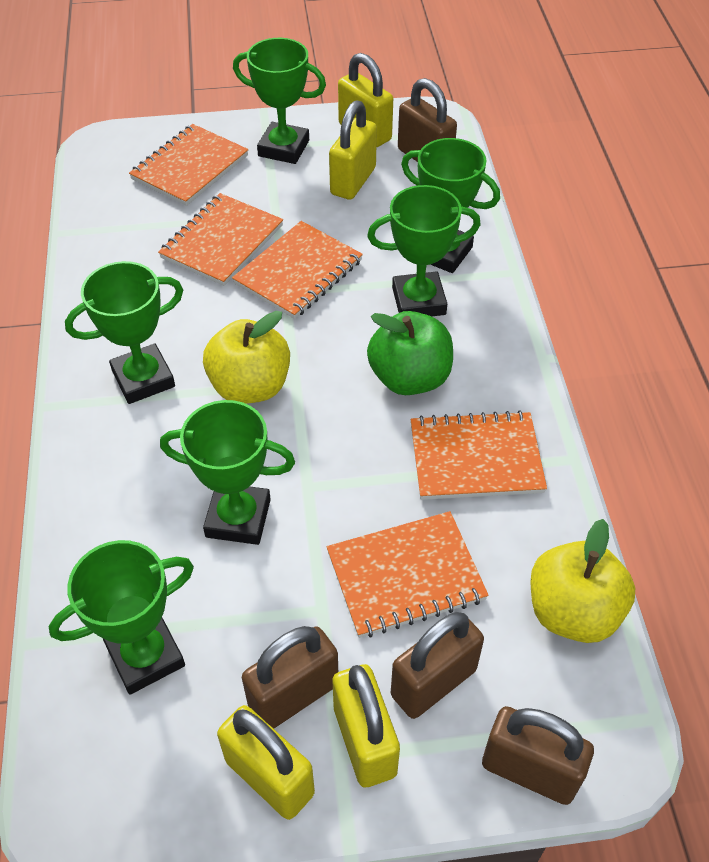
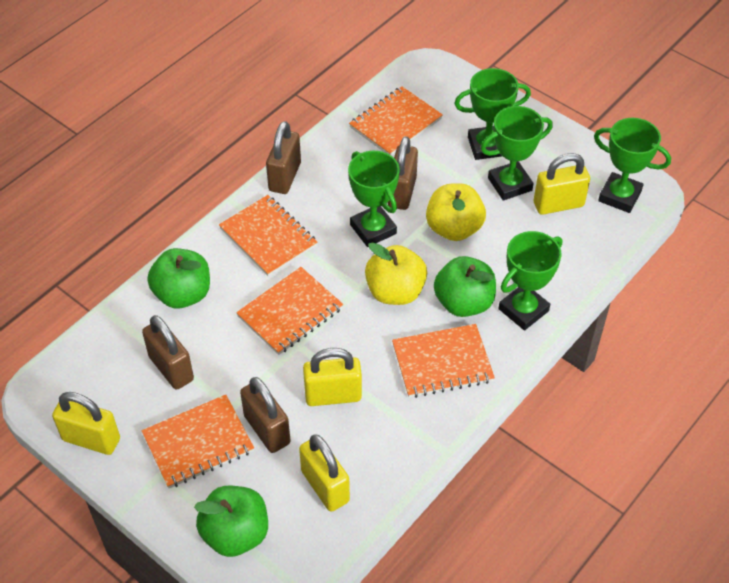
green apple: [367,311,453,395] = 1 -> [147,248,210,309] [194,486,268,557] [434,256,496,317] = 3
green trophy: [49,540,194,695] [65,261,183,404] [160,400,295,545] [233,38,326,164] [367,185,481,317] [401,138,500,273] = 6 -> [348,151,399,247] [454,68,531,160] [481,106,553,200] [499,231,562,330] [594,118,671,213] = 5

